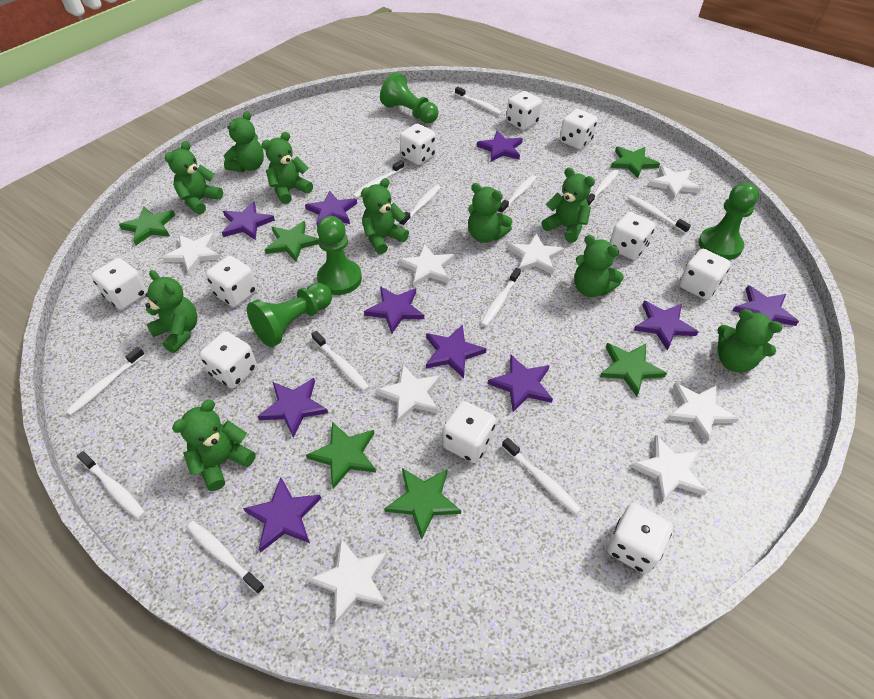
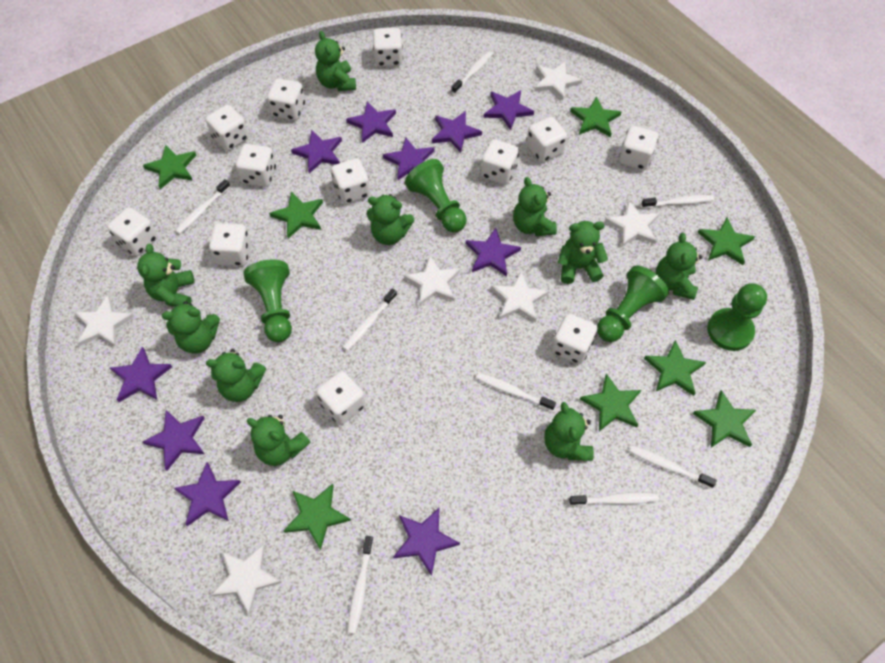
green star: [119,206,175,245] [265,221,319,262] [306,422,376,489] [384,468,461,539] [600,343,667,396] [611,147,660,178] = 6 -> [143,145,196,189] [269,191,323,239] [284,484,351,550] [570,96,621,137] [580,373,641,431] [644,340,706,396] [693,390,756,448] [698,217,755,265] = 8
white dice: [91,258,148,310] [199,331,257,388] [205,256,257,307] [400,124,436,165] [443,401,496,463] [506,91,542,130] [560,109,597,149] [607,503,673,574] [610,212,655,260] [679,249,731,300] = 10 -> [107,207,158,256] [206,105,249,151] [209,223,251,266] [236,144,276,187] [267,78,305,121] [316,371,366,425] [331,158,370,204] [373,28,403,67] [481,139,519,185] [527,117,567,162] [552,314,597,364] [619,126,658,170] = 12
white star: [162,233,221,275] [308,539,388,624] [376,365,440,423] [399,244,454,287] [508,233,564,275] [631,435,707,503] [648,165,701,200] [667,383,739,443] = 8 -> [74,295,134,347] [211,544,282,615] [404,255,460,306] [491,271,549,322] [534,61,582,100] [605,200,659,247] = 6
white toothbrush: [66,347,145,415] [77,451,146,519] [187,521,265,594] [311,331,369,391] [353,160,404,198] [399,185,441,226] [455,87,503,115] [481,267,521,327] [498,175,537,214] [502,438,581,514] [586,169,619,206] [628,195,691,234] = 12 -> [175,179,230,234] [343,288,397,351] [348,536,373,634] [452,51,493,94] [476,373,556,411] [569,492,659,506] [629,445,717,488] [642,195,714,208] = 8

